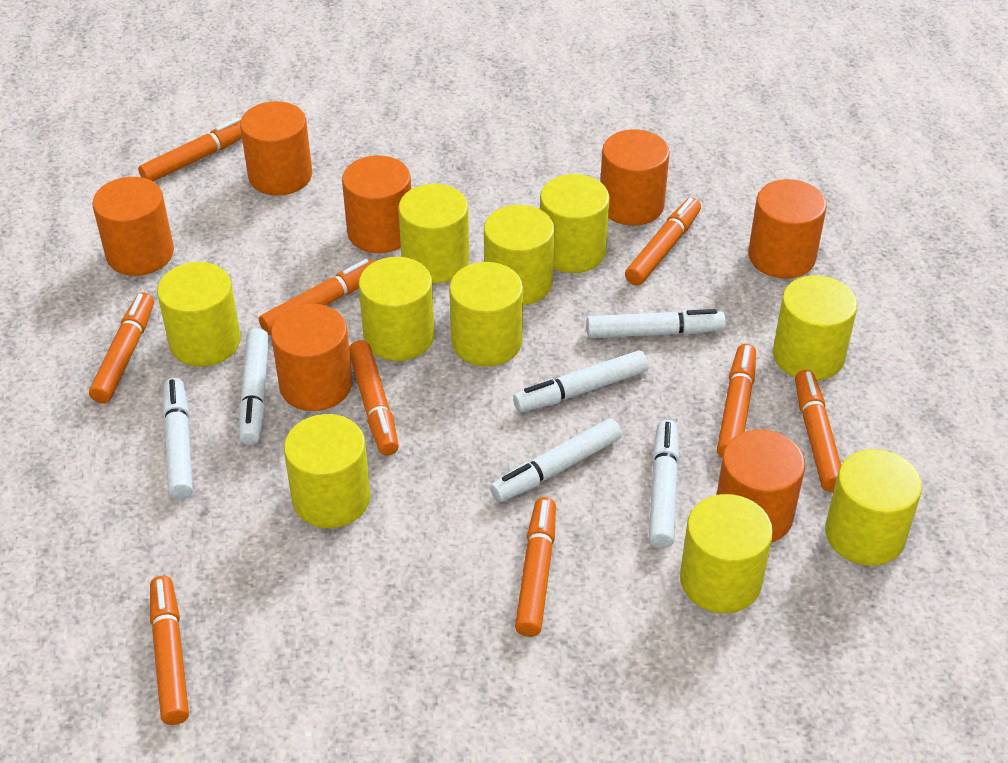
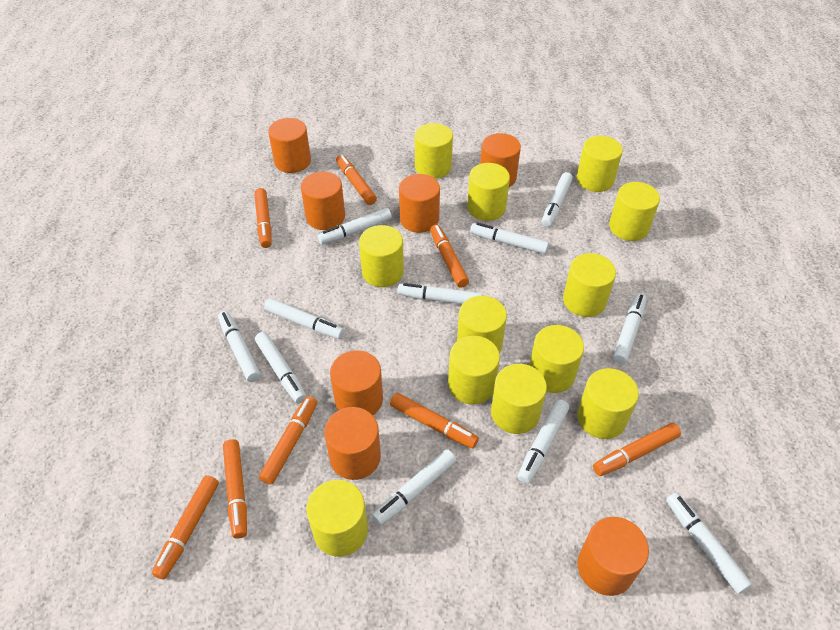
orange marker: [89,293,154,403] [138,118,242,182] [150,576,189,725] [259,259,375,335] [349,340,399,456] [515,497,556,637] [625,198,701,286] [717,344,756,458] [795,370,841,492] = 9 -> [152,475,219,579] [223,439,247,539] [254,188,271,248] [259,396,317,485] [336,154,377,205] [390,393,479,449] [430,225,469,288] [593,423,681,476] = 8
white marker: [162,378,193,499] [239,328,269,445] [490,418,622,502] [513,350,649,412] [587,309,726,338] [649,420,679,549] = 6 -> [218,311,261,382] [255,332,306,403] [264,298,344,339] [318,208,392,245] [372,449,456,526] [397,283,482,304] [470,222,549,254] [518,399,570,484] [541,172,573,227] [613,293,647,364] [666,492,752,594] = 11
yellow cylinder: [157,262,241,367] [284,414,371,528] [359,257,435,361] [398,184,469,283] [449,262,523,367] [484,205,554,305] [540,174,610,273] [680,494,773,613] [773,275,857,381] [825,449,922,566] = 10 -> [307,480,368,557] [359,225,404,287] [415,123,453,178] [448,336,500,404] [457,296,507,353] [467,163,510,221] [491,364,547,434] [529,325,584,393] [563,253,616,317] [577,136,623,192] [577,368,639,439] [609,182,660,241] = 12

